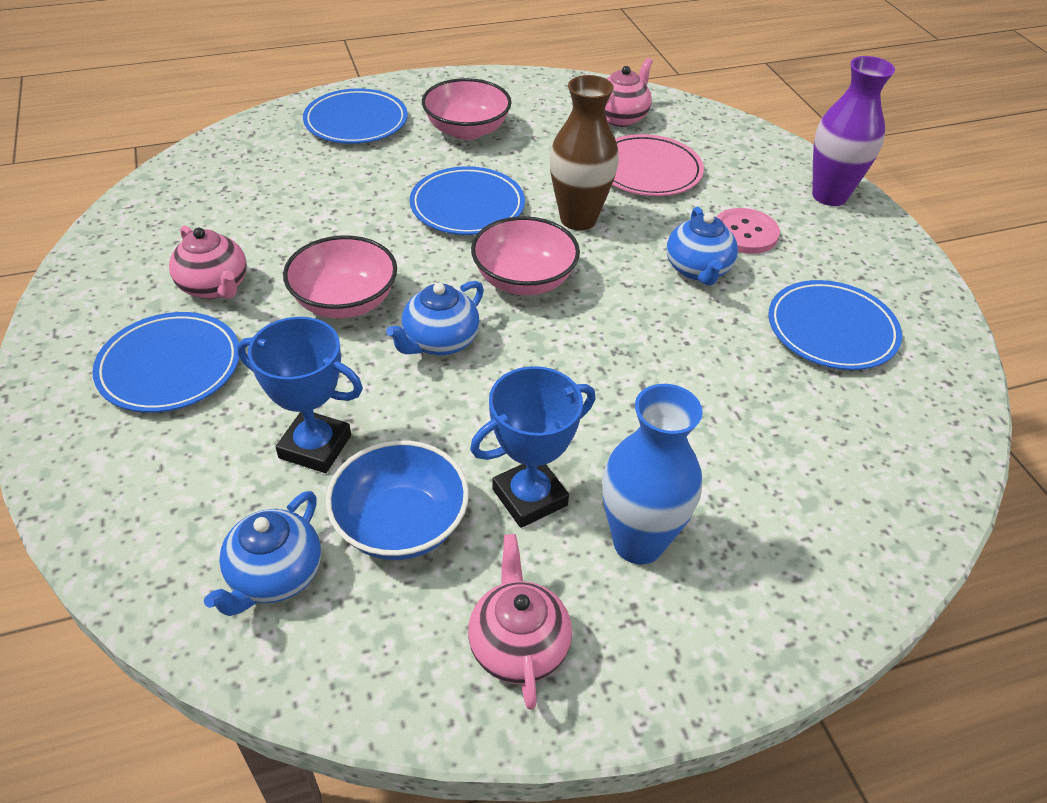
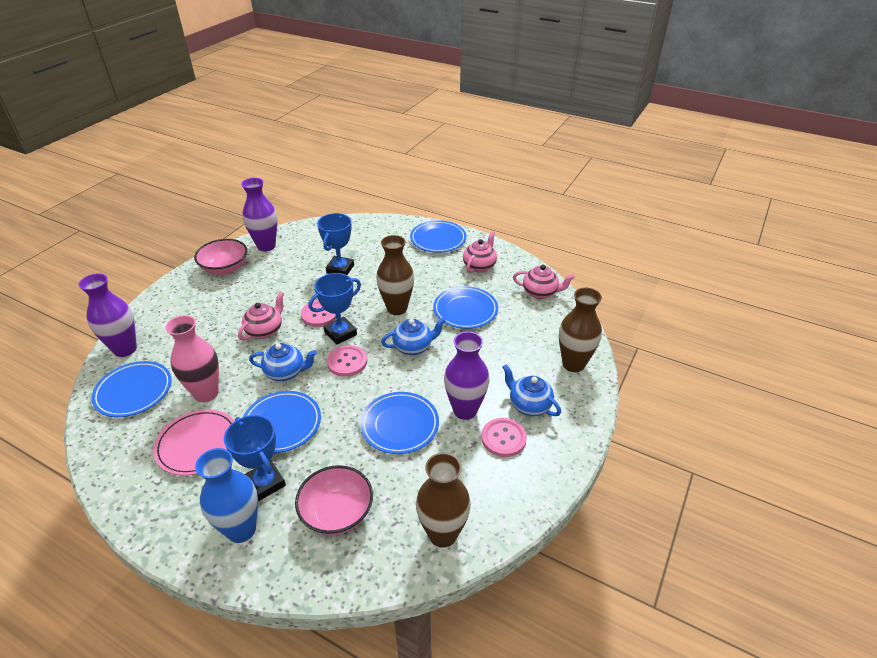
blue bowl: [326,440,469,560] = 1 -> none = 0
blue plate: [93,312,239,413] [303,88,408,144] [410,166,525,235] [768,280,902,370] = 4 -> [91,361,172,417] [243,391,321,453] [360,392,439,454] [410,220,466,253] [433,286,498,329] = 5
blue trophy: [237,317,363,473] [470,366,595,528] = 2 -> [224,415,286,501] [309,273,361,345] [317,213,354,275] = 3
brown vase: [550,75,618,231] = 1 -> [376,235,414,315] [416,453,471,548] [559,288,602,372] = 3
pink bowl: [283,235,397,318] [422,78,512,140] [471,216,580,295] = 3 -> [194,239,247,275] [295,465,373,535] = 2
pink button: [716,208,780,254] = 1 -> [301,300,336,327] [327,345,367,377] [481,418,527,457] = 3
pink vase: none = 0 -> [166,315,219,402] = 1
purple vase: [812,56,895,206] = 1 -> [79,273,137,357] [241,178,277,251] [444,331,489,420] = 3

